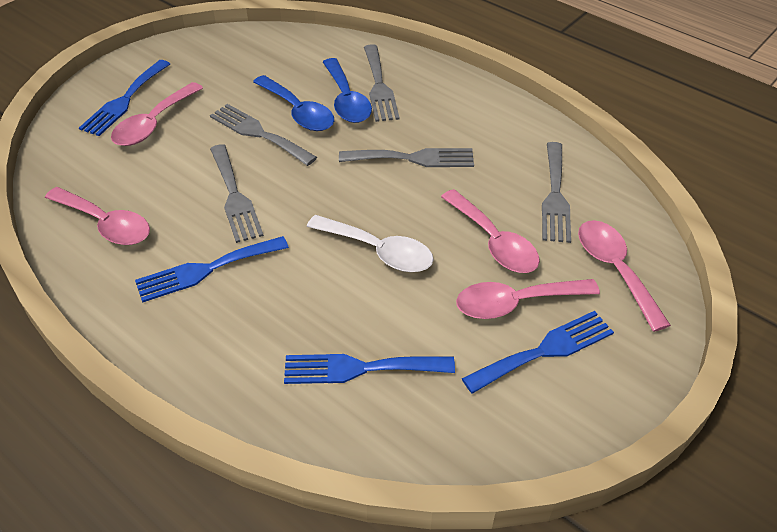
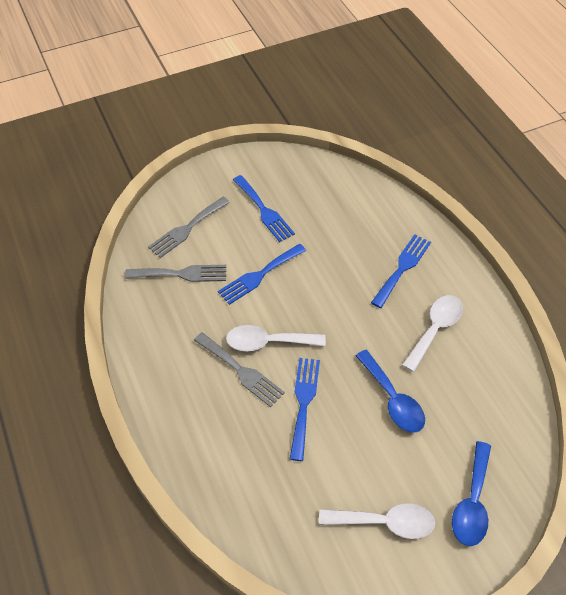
grey fork: [210,104,317,166] [210,144,264,243] [339,148,474,167] [364,44,400,122] [542,142,571,243] = 5 -> [125,265,226,282] [148,197,230,258] [194,332,285,407] = 3
pink spoon: [45,187,150,245] [111,82,203,146] [441,189,540,273] [456,279,600,319] [578,220,671,332] = 5 -> none = 0
white spoon: [307,215,434,272] = 1 -> [226,325,326,351] [319,503,435,539] [402,295,463,372] = 3

